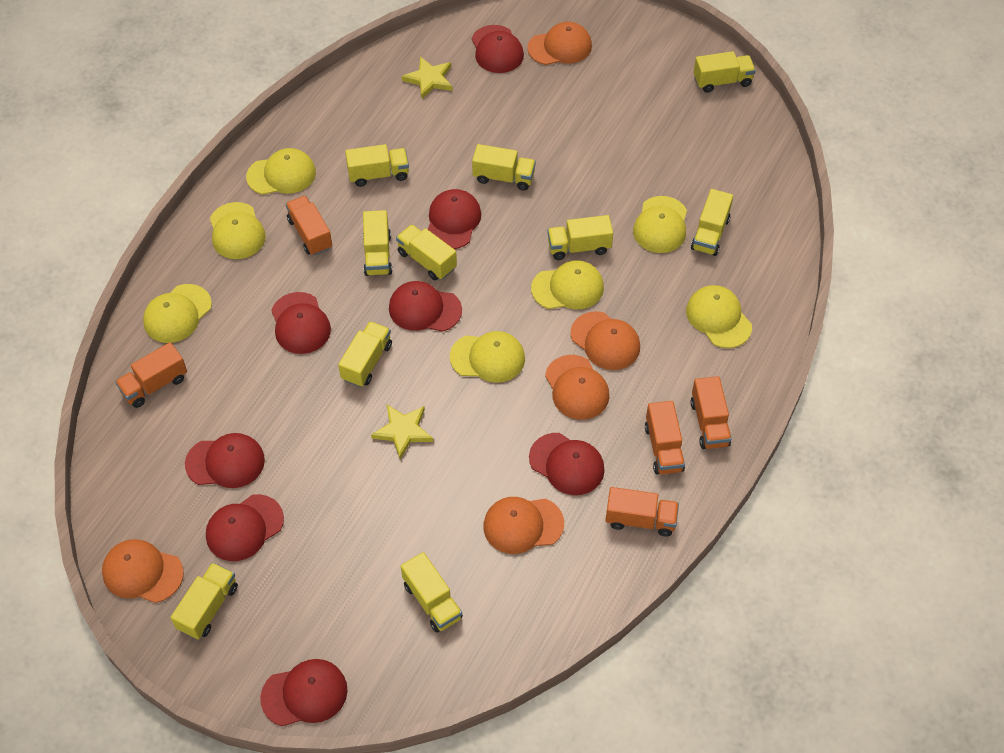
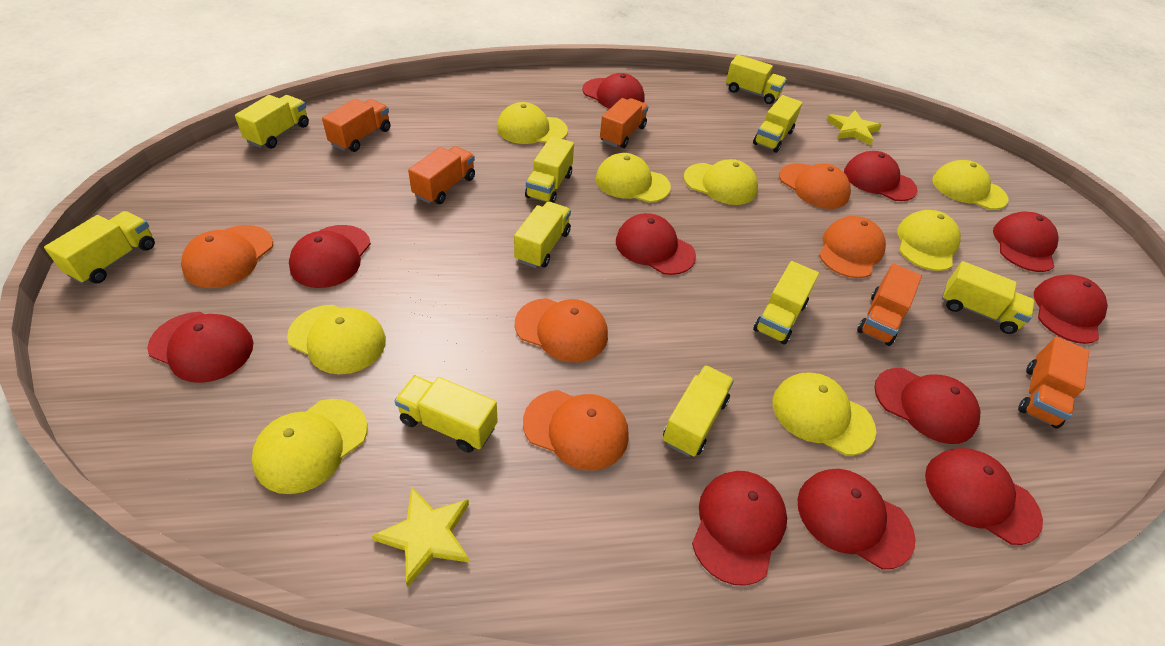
red cap: [185,433,265,488] [206,494,284,561] [260,659,348,726] [271,292,331,354] [389,281,462,332] [428,189,481,249] [472,25,524,73] [529,433,605,495] = 8 -> [147,312,254,383] [289,225,371,288] [582,73,645,109] [616,213,696,275] [692,471,787,586] [797,469,916,570] [844,151,918,201] [874,368,981,444] [925,448,1043,545] [993,211,1059,272] [1034,274,1108,344] = 11
yellow cap: [143,284,212,343] [210,202,266,259] [246,148,316,195] [450,331,525,383] [531,261,604,309] [633,196,687,253] [686,285,752,348] = 7 -> [252,399,367,494] [287,305,386,374] [497,102,568,144] [596,153,671,203] [684,159,758,205] [773,373,876,455] [897,210,961,271] [932,160,1008,210] = 8

